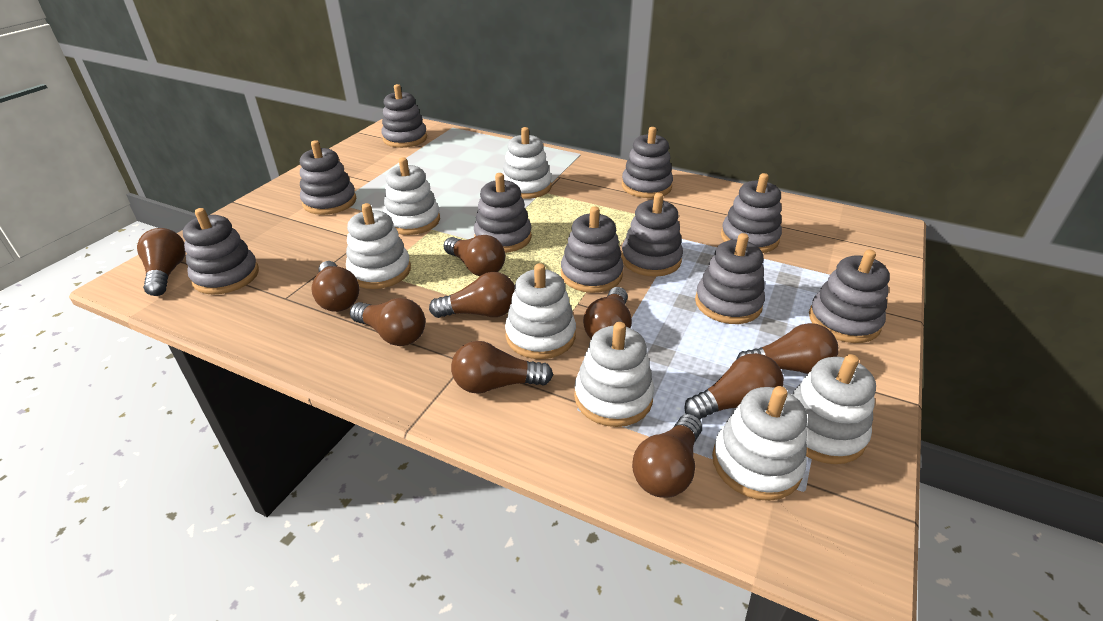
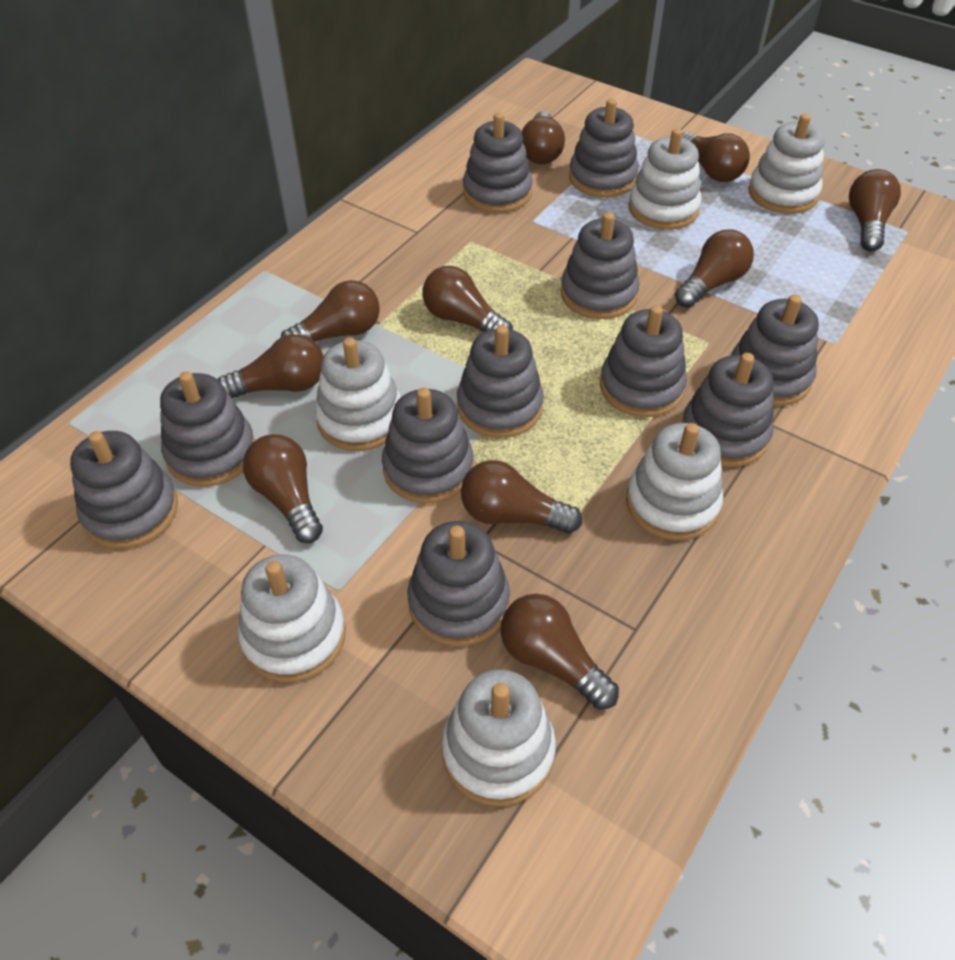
grey stacking toy: [183,208,259,295] [300,140,356,215] [381,84,427,148] [474,173,532,253] [561,206,623,293] [621,193,683,277] [622,127,673,198] [695,233,765,324] [721,173,782,253] [809,250,890,343] = 10 -> [70,431,178,549] [160,371,255,487] [382,388,473,503] [407,521,510,646] [457,325,544,438] [463,113,533,213] [561,212,640,319] [569,99,639,198] [600,305,687,417] [681,353,774,467] [731,295,819,406] = 11
white stacking toy: [346,203,411,289] [383,157,440,235] [503,127,552,199] [505,263,576,359] [574,322,654,427] [712,386,807,501] [792,354,876,464] = 7 -> [238,554,346,682] [315,337,401,451] [441,669,556,806] [626,423,723,540] [628,128,702,230] [748,114,824,214] = 6

